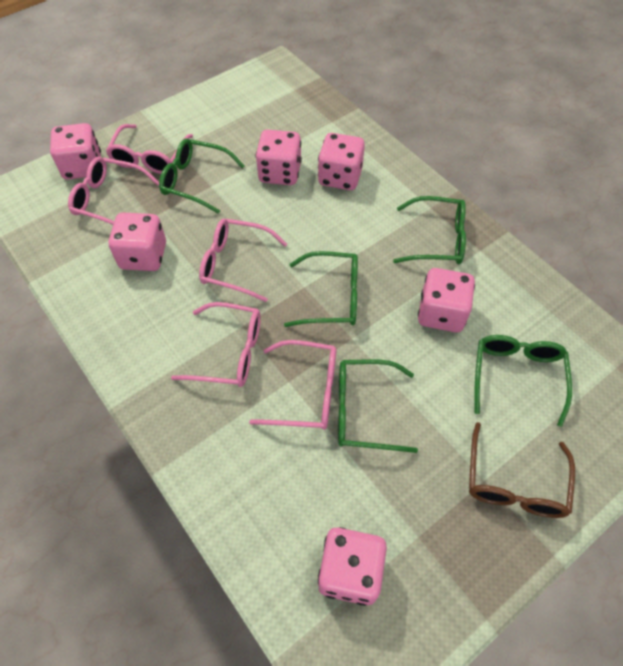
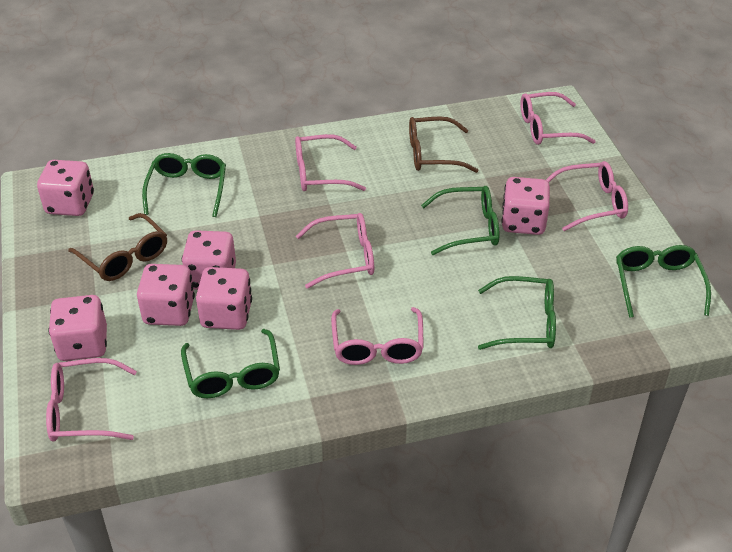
brown glasses: [469,422,575,518] = 1 -> [68,213,167,281] [409,116,479,173] = 2
pink glasses: [68,157,159,225] [106,124,193,174] [171,302,261,387] [199,218,287,302] [249,340,337,430] = 5 -> [46,358,137,442] [295,134,366,191] [296,213,374,289] [331,307,424,365] [520,92,596,145] [546,161,628,231] = 6

